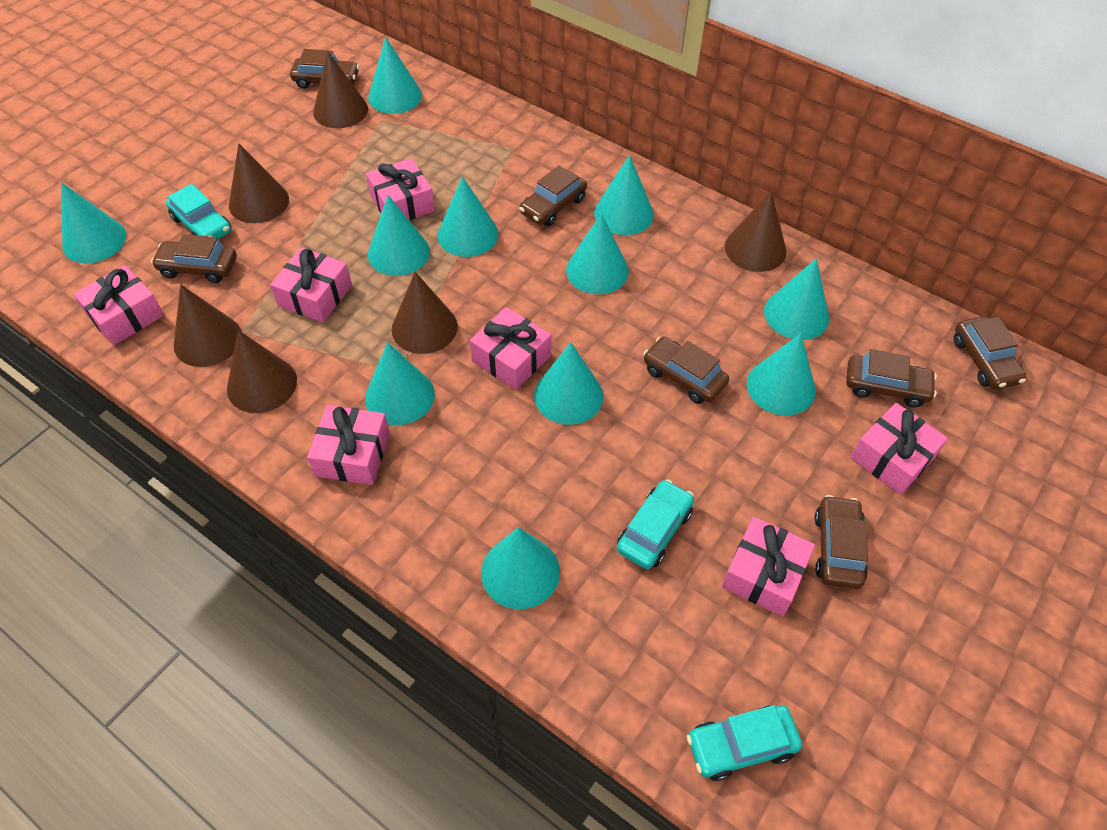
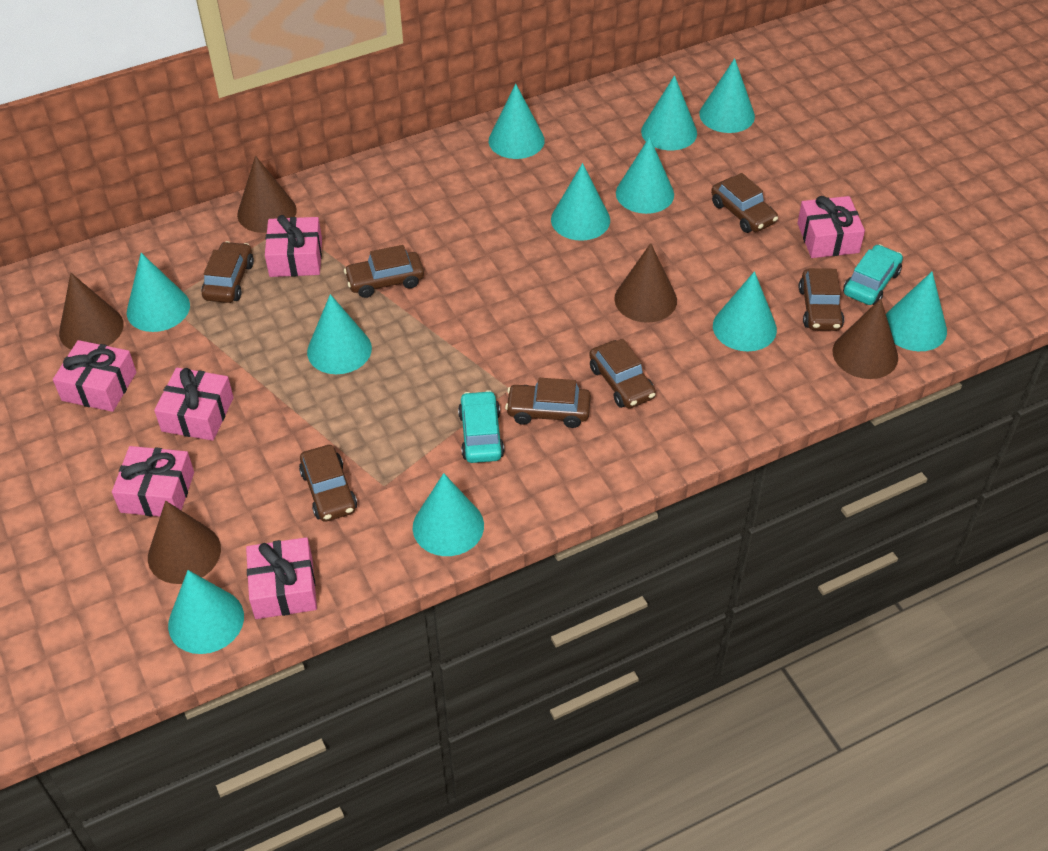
brown cone: [174,284,241,367] [227,330,297,413] [229,143,289,223] [313,51,368,128] [392,272,458,354] [725,192,787,272] = 6 -> [59,273,124,350] [148,501,221,584] [237,156,297,233] [614,243,677,323] [833,299,898,379] = 5
pink gift: [73,265,164,345] [270,247,352,323] [307,405,390,485] [366,158,435,220] [470,307,551,390] [722,517,815,617] [851,403,948,495] = 7 -> [53,340,136,412] [112,446,194,517] [154,368,234,441] [246,537,317,619] [265,215,322,277] [797,196,865,258] = 6
turquoise car: [166,184,231,239] [617,479,694,569] [687,705,802,781] = 3 -> [458,390,505,463] [843,244,903,305] = 2

